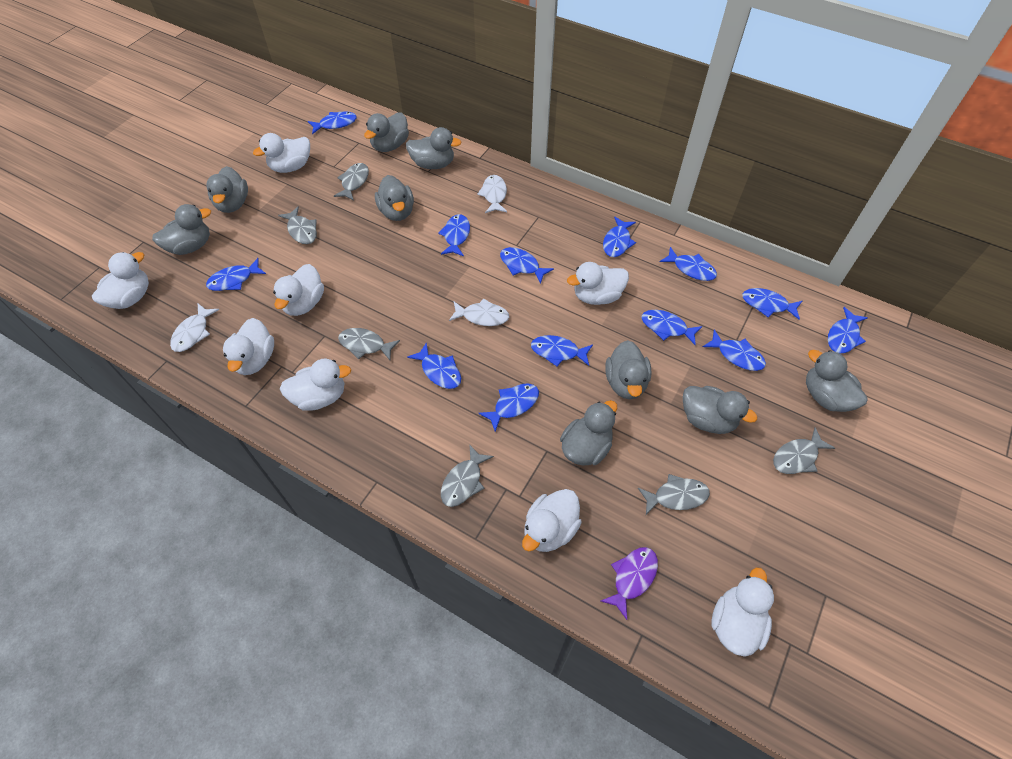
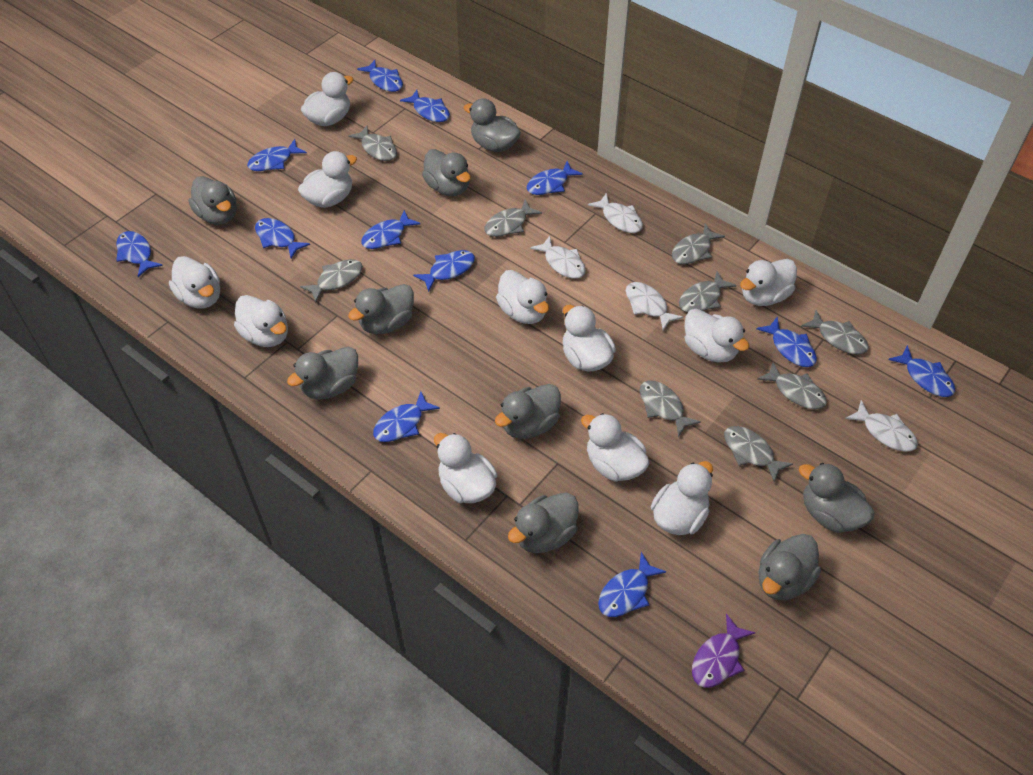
blue fish: [206,258,266,291] [308,111,357,134] [407,342,461,389] [438,214,470,256] [478,384,539,432] [500,247,554,284] [531,335,593,367] [603,216,636,257] [642,310,703,345] [660,247,717,281] [703,330,766,371] [742,288,802,320] [828,307,868,353] = 13 -> [116,231,163,277] [247,139,307,171] [255,218,310,258] [357,60,403,92] [361,210,420,249] [373,391,440,442] [400,90,450,122] [413,250,475,292] [527,161,583,195] [598,552,666,617] [756,317,817,367] [888,345,955,397] = 12
grey fish: [278,206,317,244] [334,163,369,201] [338,328,400,360] [441,444,494,507] [638,474,710,515] [773,427,835,474] = 6 -> [300,259,363,302] [348,126,397,161] [484,199,542,237] [639,380,701,437] [672,224,725,264] [679,271,737,312] [724,426,793,482] [757,362,827,409] [801,310,869,354] = 9
white duck: [92,252,149,309] [223,318,274,375] [253,133,310,173] [273,264,324,316] [280,359,351,411] [522,489,582,552] [567,262,629,305] [712,567,774,657] = 8 -> [169,256,220,309] [234,295,288,347] [298,151,357,208] [301,72,354,126] [434,433,497,503] [496,270,549,324] [563,305,616,372] [581,413,649,481] [651,461,713,535] [684,308,750,362] [740,259,797,306] = 11
white fish: [170,304,219,352] [449,298,509,326] [477,175,507,213] = 3 -> [530,236,586,279] [588,193,643,233] [626,282,683,330] [845,400,918,452] = 4

